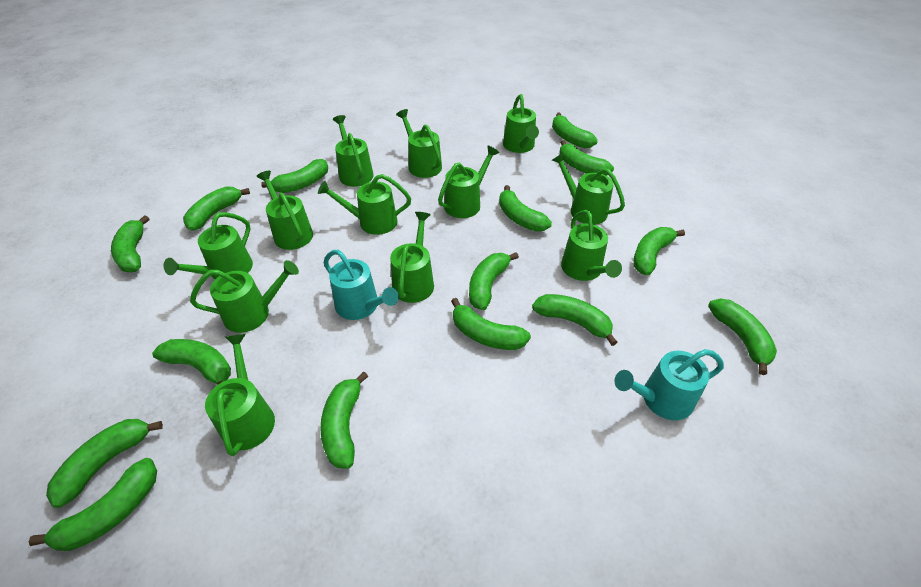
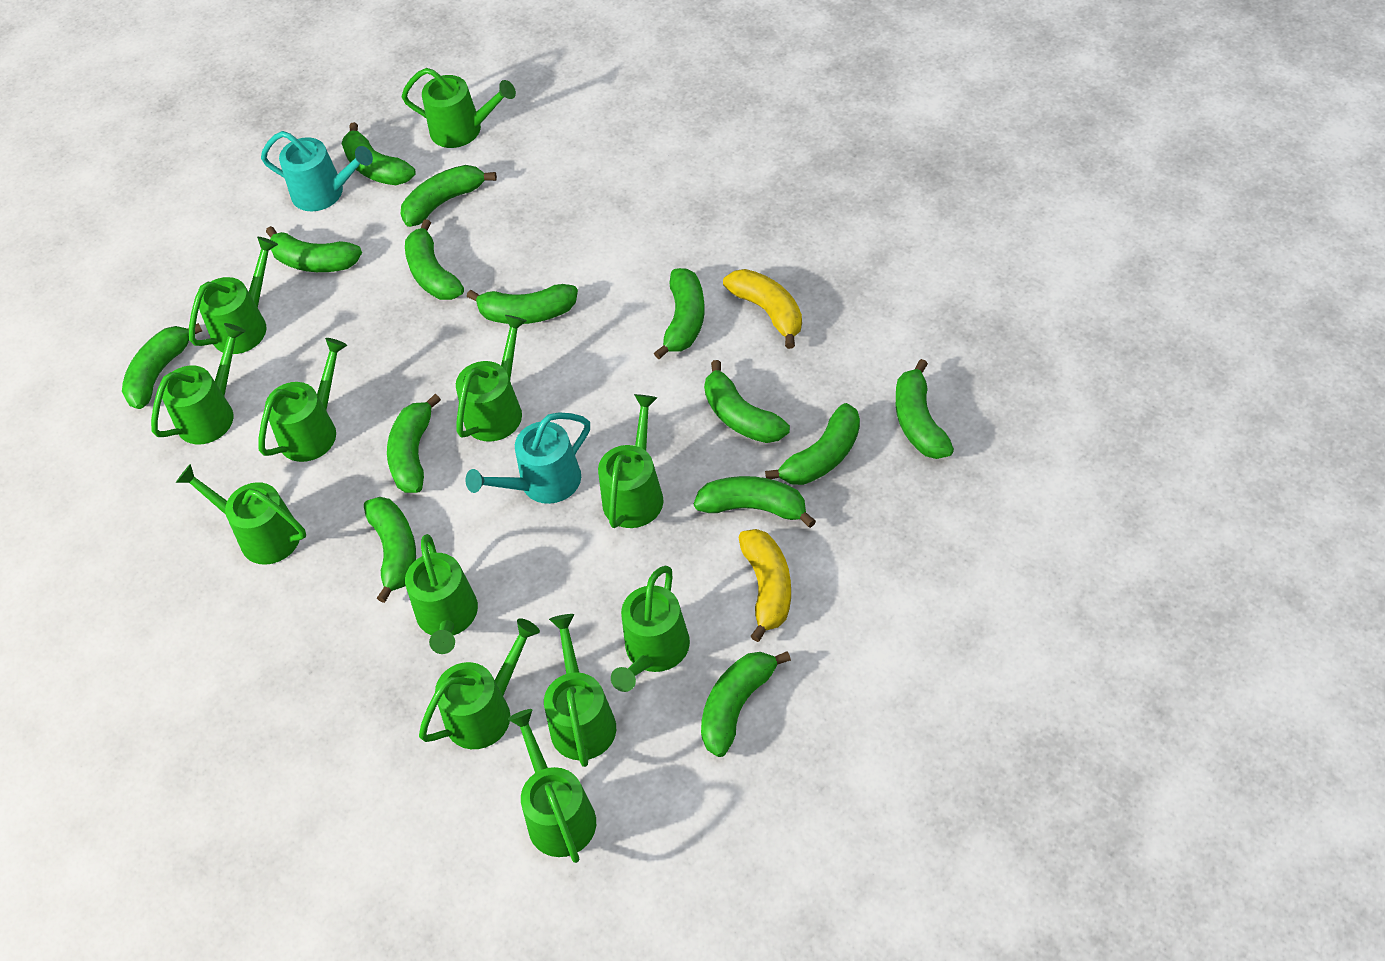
green banana: [29,458,157,551] [46,419,163,508] [111,215,149,272] [152,339,231,385] [183,186,250,231] [261,159,328,193] [320,371,369,469] [451,298,531,350] [469,252,519,310] [499,185,552,232] [532,294,618,346] [552,113,598,148] [559,140,614,175] [634,227,685,275] [708,298,777,375] = 15 -> [122,323,202,409] [266,226,362,272] [342,122,416,185] [364,497,416,603] [387,394,441,493] [400,165,497,227] [405,219,464,300] [467,284,578,324] [654,268,705,359] [694,476,816,528] [701,651,791,757] [704,360,790,443] [765,403,860,485] [896,359,954,459] = 14
yellow banana: none = 0 -> [723,269,802,349] [739,529,791,642] = 2

